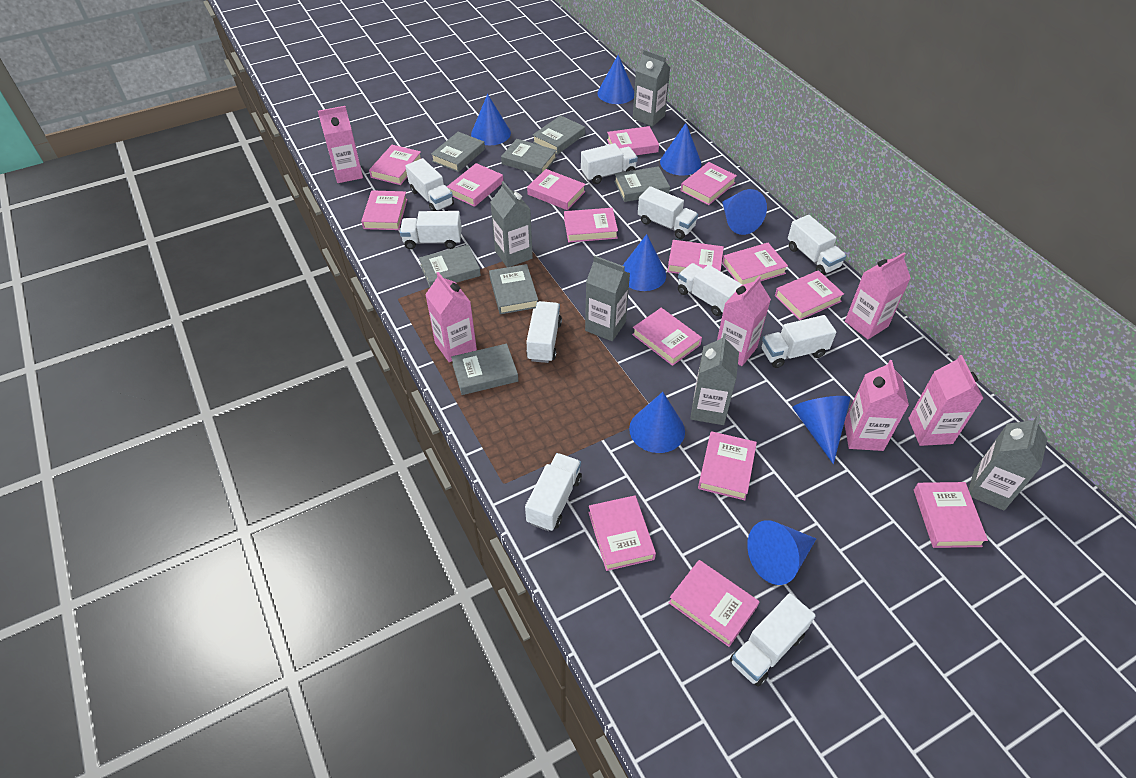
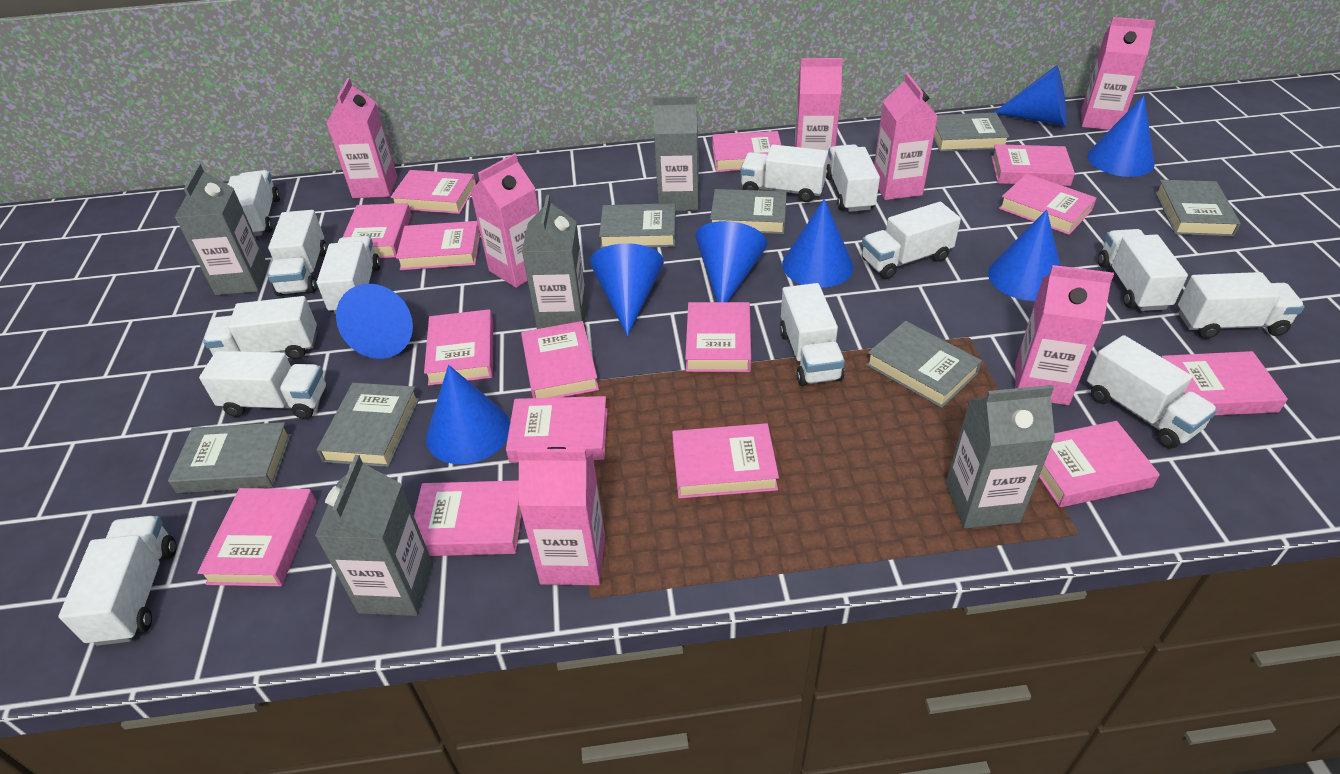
pink carton: [318,106,363,183] [425,272,477,362] [717,276,771,366] [844,360,909,451] [845,253,911,339] [908,355,983,446] = 6 -> [327,78,397,198] [471,153,539,288] [517,447,605,585] [794,58,843,164] [874,73,938,200] [1015,265,1114,405] [1081,17,1156,130] = 7
white truck: [400,211,462,249] [405,158,454,211] [525,453,582,531] [526,301,562,363] [581,143,638,184] [638,186,698,239] [678,263,742,316] [730,593,816,687] [762,315,836,368] [788,215,846,275] = 10 -> [58,516,176,646] [199,351,326,419] [203,296,317,360] [228,170,280,236] [268,210,327,296] [317,236,381,314] [740,144,828,202] [780,283,845,386] [826,144,880,212] [862,202,961,279] [1087,335,1218,449] [1098,229,1188,311] [1178,272,1305,339] = 13

